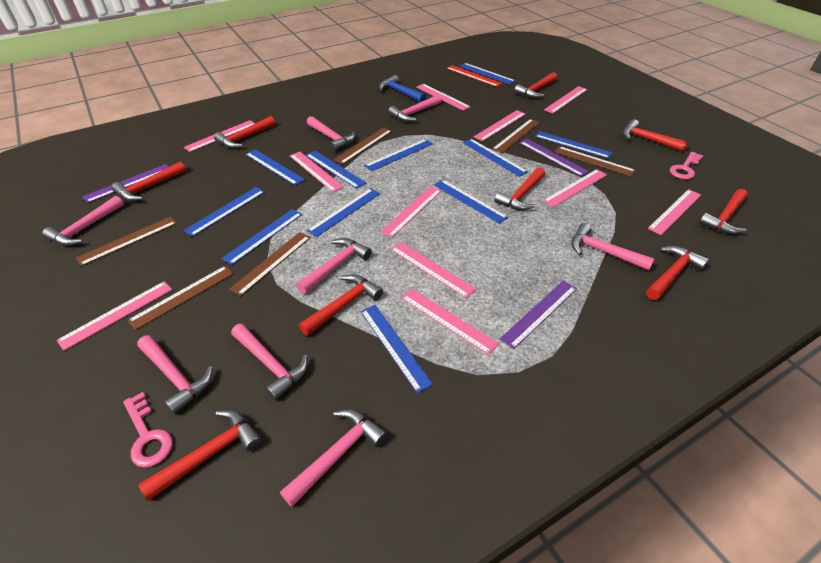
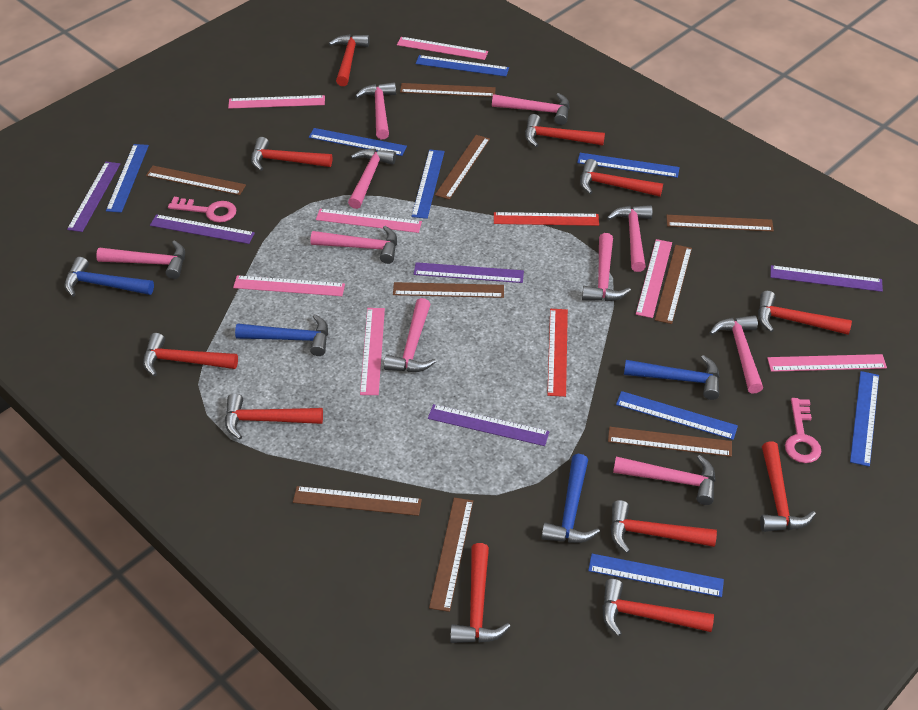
blue hammer: [379,75,426,102] = 1 -> [64,257,154,297] [235,314,328,356] [541,454,600,543] [624,355,720,400] = 4
blue ruler: [183,187,265,237] [221,209,302,265] [245,149,305,185] [306,151,366,189] [307,188,380,237] [361,305,433,393] [364,139,433,171] [434,179,508,224] [459,63,515,84] [463,139,528,177] [535,131,613,159] = 11 -> [106,144,149,213] [309,128,407,156] [411,149,445,219] [416,55,509,77] [577,153,680,178] [588,554,724,597] [616,391,738,440] [850,371,879,467] = 8
brown ruler: [76,216,177,266] [127,265,234,330] [229,232,311,296] [334,128,392,164] [492,119,540,153] [555,146,636,177] = 6 -> [146,166,246,195] [293,486,422,516] [393,282,504,298] [400,83,496,97] [429,498,473,612] [435,135,490,200] [608,427,732,457] [655,245,692,324] [666,215,774,231] = 9
pink hammer: [42,196,124,246] [137,335,213,414] [231,324,308,400] [280,410,387,507] [296,238,372,294] [307,116,355,151] [388,94,442,122] [571,223,654,270] = 8 -> [96,240,185,279] [311,226,397,264] [348,149,396,209] [355,82,396,139] [384,298,436,372] [492,93,570,125] [582,233,631,301] [607,205,652,272] [613,455,715,505] [710,315,763,394] = 10
pink ruler: [56,281,172,351] [184,120,255,152] [290,152,344,192] [380,186,441,238] [390,242,476,298] [401,289,499,355] [417,84,470,111] [474,110,526,141] [543,169,607,207] [544,86,588,113] [648,189,701,235] = 11 -> [228,95,325,109] [233,275,345,296] [316,209,422,233] [360,308,385,395] [397,37,488,60] [636,239,672,318] [767,354,887,372] = 7
purple ruler: [82,164,168,203] [500,280,577,349] [519,139,589,177] = 3 -> [67,162,120,232] [150,214,255,244] [414,262,524,283] [428,404,550,446] [770,265,883,292] = 5
red hammer: [111,162,186,201] [138,410,262,501] [214,116,275,148] [299,274,383,336] [494,167,545,210] [514,72,557,98] [623,119,688,152] [646,246,709,300] [699,189,748,234] = 9 -> [143,333,238,376] [225,393,323,440] [251,137,332,171] [329,35,370,86] [450,543,511,643] [525,114,605,147] [580,159,663,197] [602,579,714,637] [610,500,717,553] [758,291,852,335] [760,442,816,532] = 11
red ruler: [446,65,503,87] = 1 -> [494,212,599,226] [547,309,568,397] = 2

